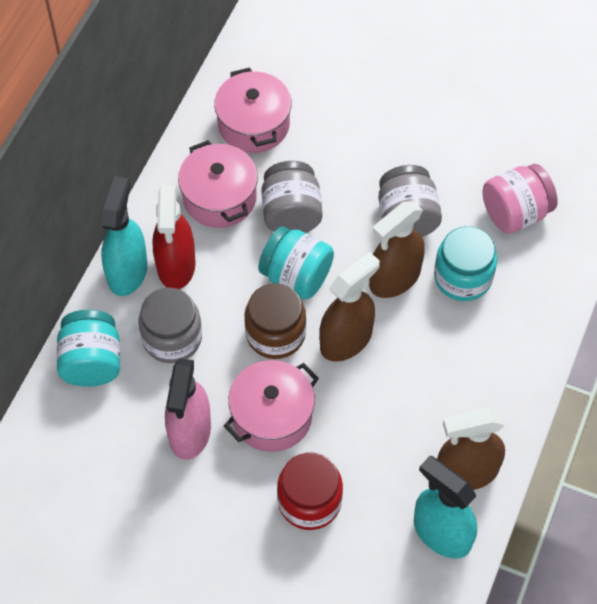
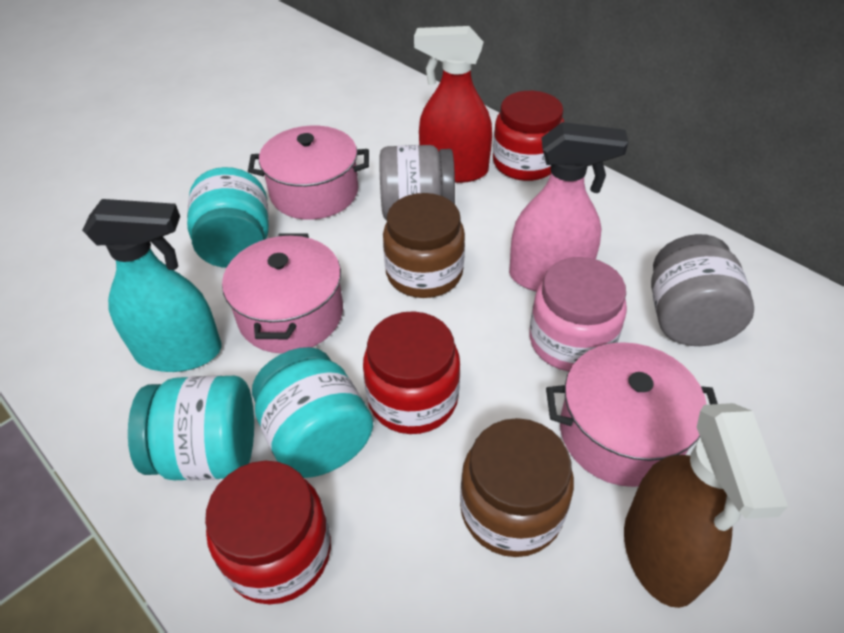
brown jar: [244,283,306,359] = 1 -> [383,193,465,298] [460,418,574,557] = 2
brown spray bottle: [320,252,380,362] [369,201,425,298] [437,408,505,490] = 3 -> [624,403,788,608] = 1
grey jar: [139,288,202,363] [261,161,322,233] [378,165,442,237] = 3 -> [379,145,455,220] [651,234,754,346] = 2
red jar: [277,453,343,530] = 1 -> [205,461,331,605] [363,311,460,434] [493,91,564,181] = 3
turquoise spray bottle: [101,176,148,296] [414,456,477,559] = 2 -> [82,199,221,372] = 1

